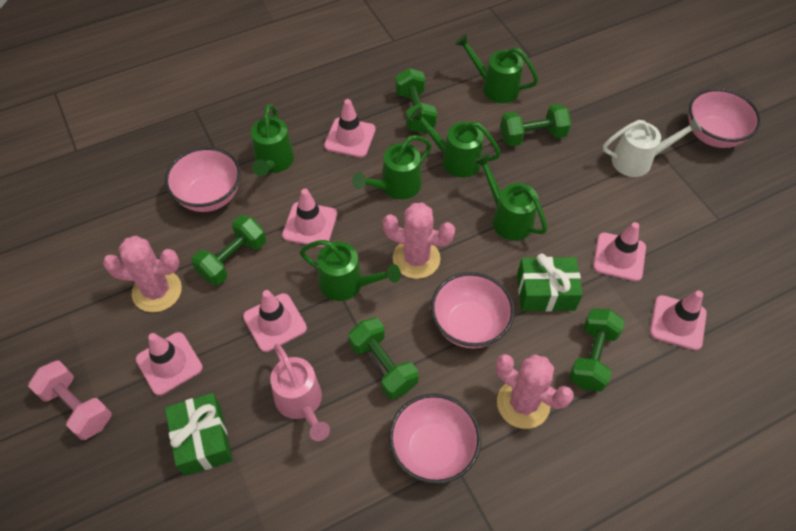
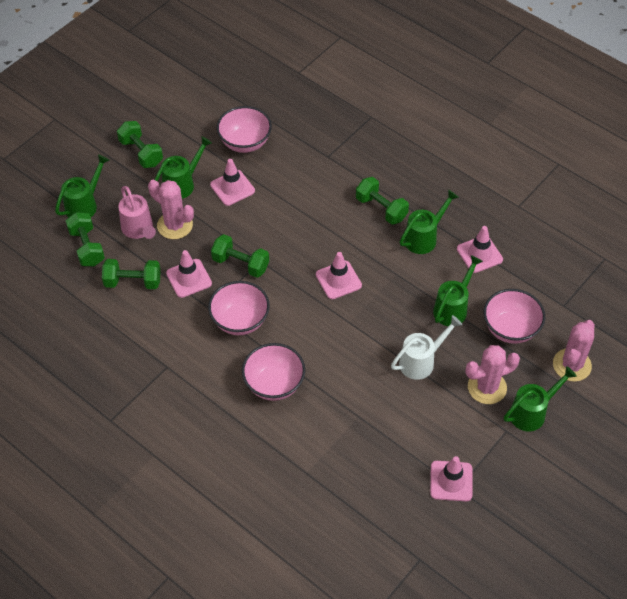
green gift: [165,393,233,476] [517,254,583,312] = 2 -> none = 0
green watering can: [251,104,294,176] [300,240,401,301] [352,135,432,200] [409,107,501,178] [455,34,538,103] [474,153,547,241] = 6 -> [55,155,110,217] [155,136,212,199] [400,190,459,254] [433,255,483,326] [504,366,577,431] = 5
pink dumbbell: [28,360,112,440] = 1 -> none = 0
pink traffic cone: [136,332,203,396] [243,290,307,352] [282,189,337,247] [324,99,376,158] [593,222,646,282] [650,290,707,350] = 6 -> [166,250,212,298] [210,159,255,206] [316,252,362,299] [430,456,472,501] [457,226,503,273] = 5

